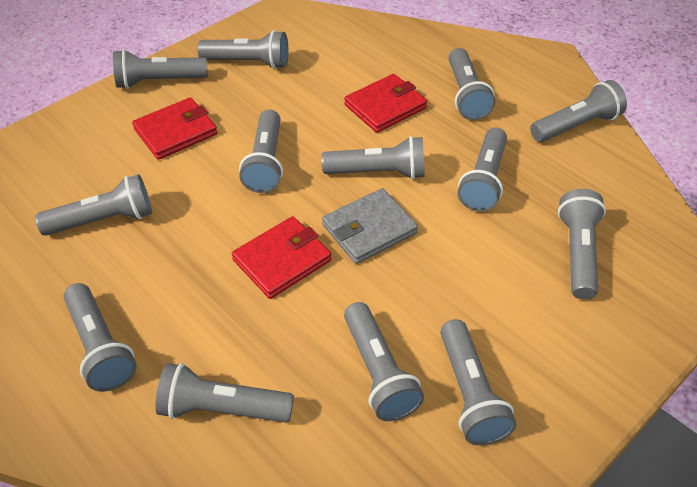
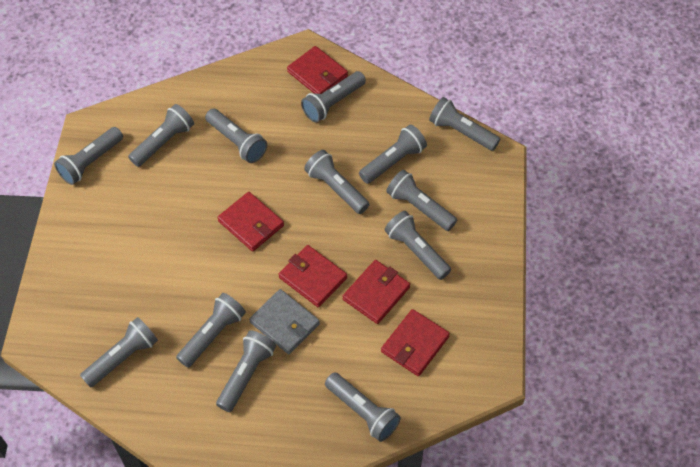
red wallet: [132,97,218,160] [232,216,332,299] [344,74,427,133] = 3 -> [217,192,284,252] [279,245,347,307] [287,46,348,94] [343,260,410,324] [381,309,450,376] = 5

